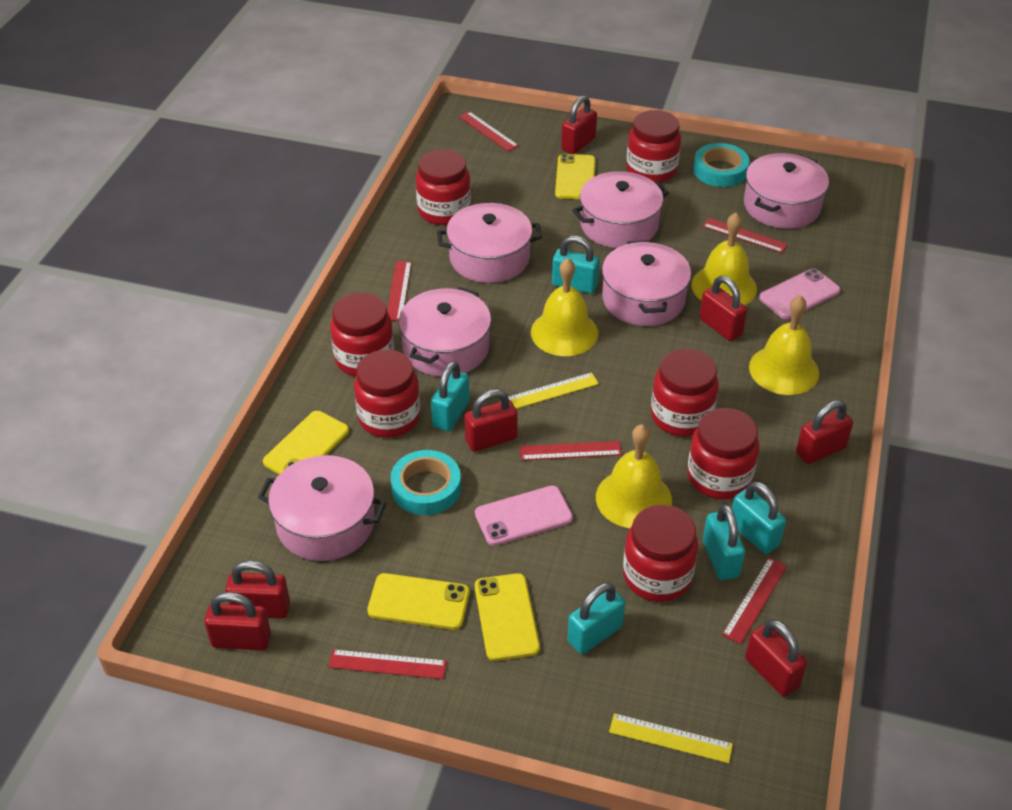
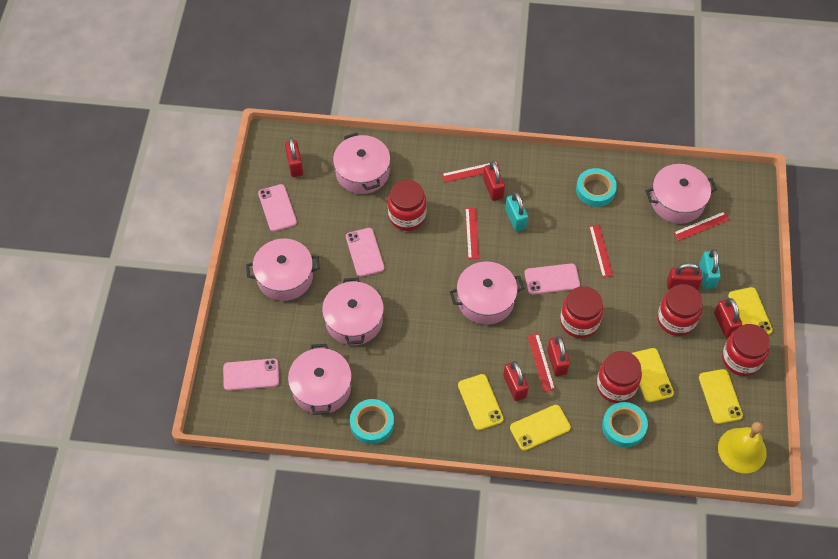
pink phone: [475,486,573,546] [759,268,841,319] = 2 -> [223,359,279,391] [258,184,297,232] [346,228,384,277] [525,263,580,294] = 4
red jar: [330,293,394,377] [354,350,420,438] [416,149,471,225] [623,505,698,602] [626,110,681,183] [651,349,719,437] [687,408,759,500] = 7 -> [388,180,427,231] [560,286,603,338] [596,351,642,403] [657,284,703,336] [722,324,770,376] = 5
red padlock: [204,592,271,651] [225,560,290,619] [465,389,518,452] [561,95,597,154] [699,276,747,341] [745,619,807,697] [796,400,853,464] = 7 -> [285,138,303,177] [483,161,505,201] [503,361,529,401] [547,336,570,376] [667,263,702,290] [714,298,742,338] = 6
red ruler: [329,649,447,679] [387,261,412,321] [459,111,519,151] [520,441,622,460] [703,218,788,253] [722,557,787,644] = 6 -> [442,162,500,183] [465,208,479,259] [528,333,555,392] [589,225,613,277] [673,212,730,241] = 5
turquoise padlock: [431,361,470,431] [552,236,600,294] [567,583,625,654] [703,504,745,580] [732,481,786,554] = 5 -> [505,192,528,232] [699,249,721,289] = 2
turquoise tape: [390,450,461,515] [693,143,749,187] = 2 -> [350,399,394,444] [576,168,617,207] [602,402,648,447] = 3
yellow bell: [531,258,598,356] [596,424,672,528] [691,212,757,305] [749,295,819,395] = 4 -> [718,422,767,473] = 1
yellow phone: [263,411,349,474] [367,573,469,630] [475,573,540,661] [555,154,596,199] = 4 -> [458,374,504,430] [510,405,571,451] [632,348,674,402] [699,369,743,424] [728,287,772,335] = 5
yellow ruler: [508,372,599,409] [609,713,733,763] = 2 -> none = 0

